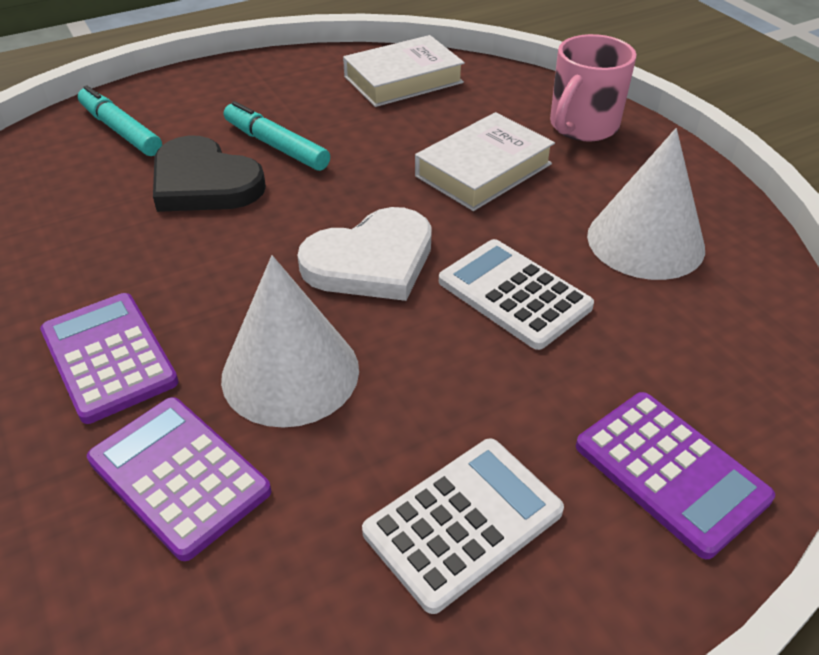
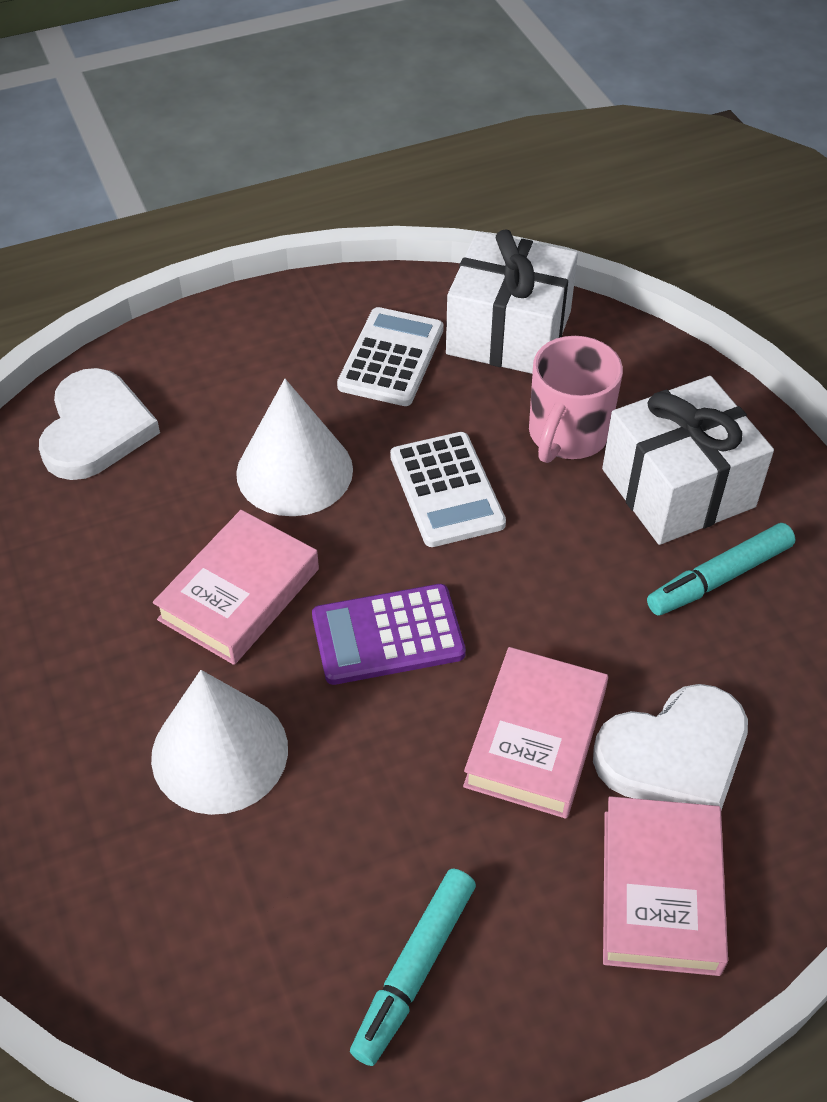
black heart: [153,136,266,212] = 1 -> none = 0
pink book: none = 0 -> [153,510,319,665] [463,647,608,819] [603,796,728,976] = 3
purple calculator: [40,293,179,424] [87,397,271,561] [576,392,775,559] = 3 -> [312,584,466,685] = 1
white book: [343,35,465,107] [415,112,555,211] = 2 -> none = 0
white gift: none = 0 -> [446,229,578,374] [602,376,774,545] = 2
white heart: [297,207,432,301] = 1 -> [39,368,160,480] [593,684,748,810] = 2

